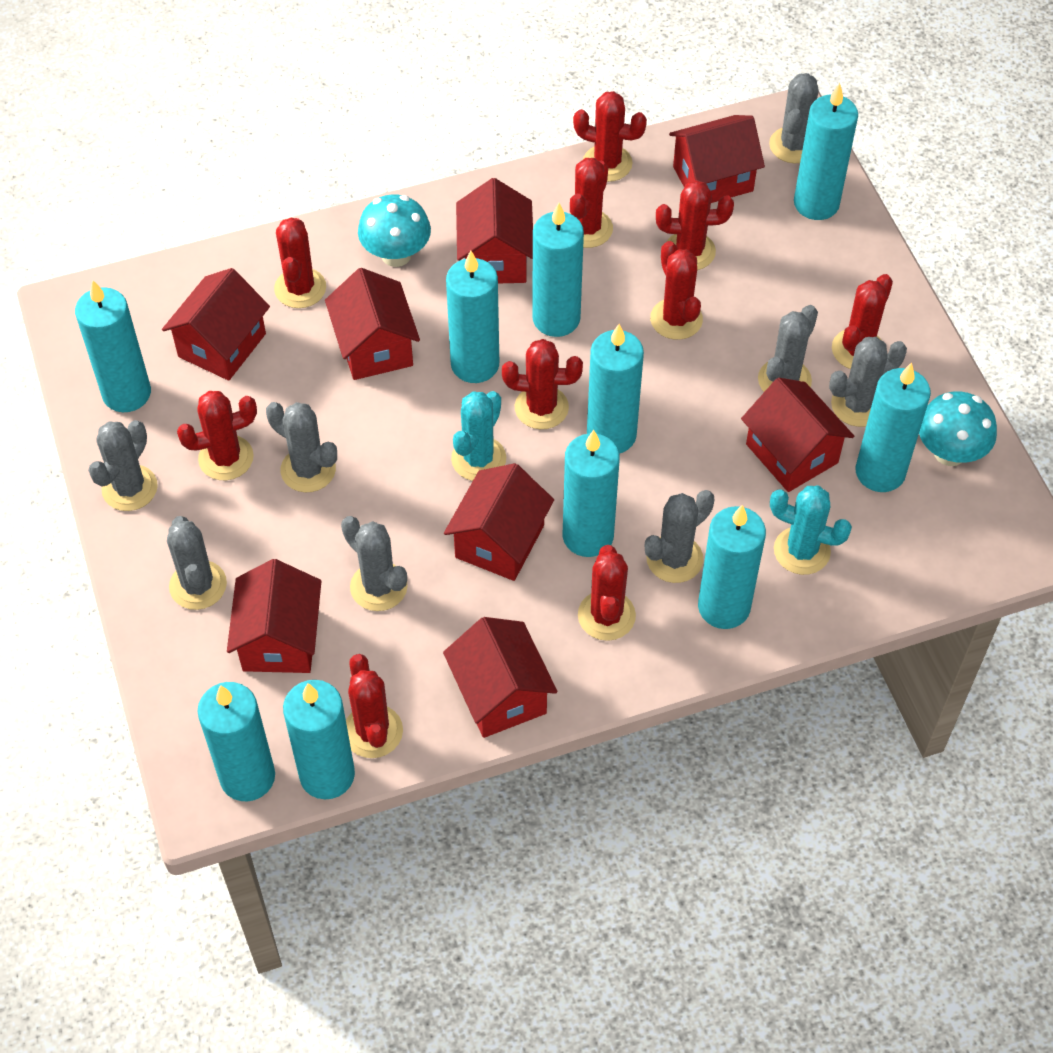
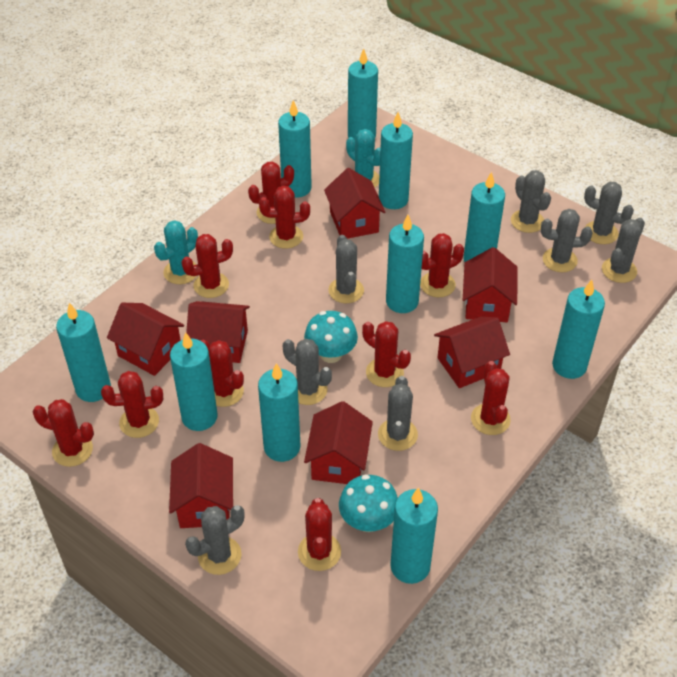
red house: [162,268,270,381] [227,559,321,673] [325,268,420,380] [443,617,558,738] [444,463,554,581] [456,178,533,283] [669,115,765,203] [741,378,854,492] = 8 -> [107,303,184,376] [169,443,233,528] [186,301,250,363] [304,401,373,484] [324,168,385,239] [434,317,510,388] [463,247,518,322] = 7

